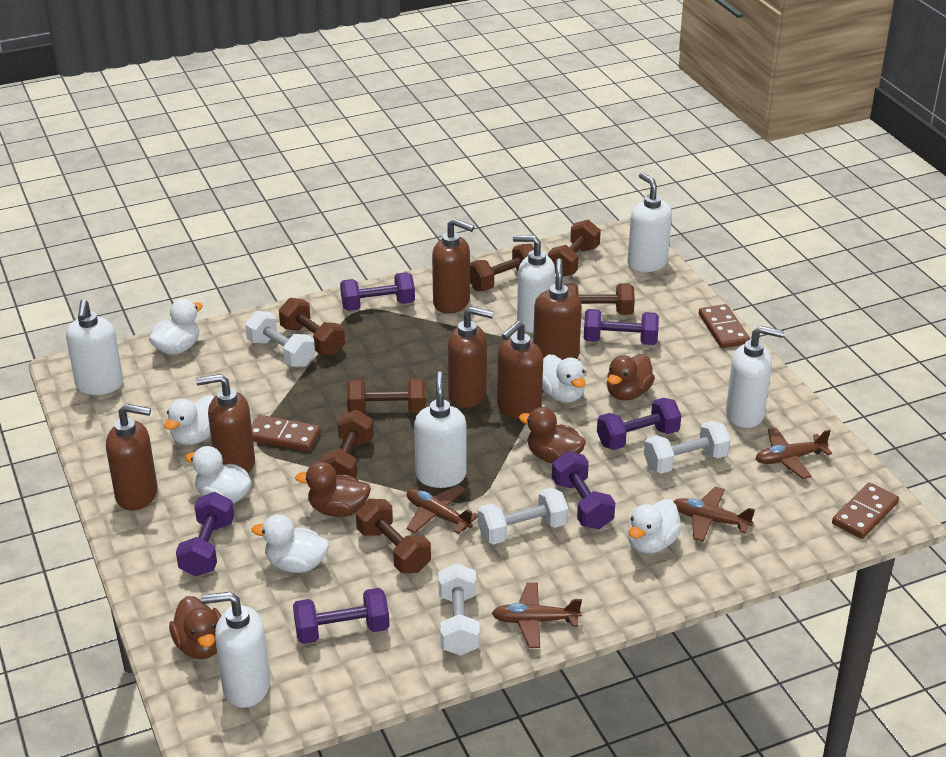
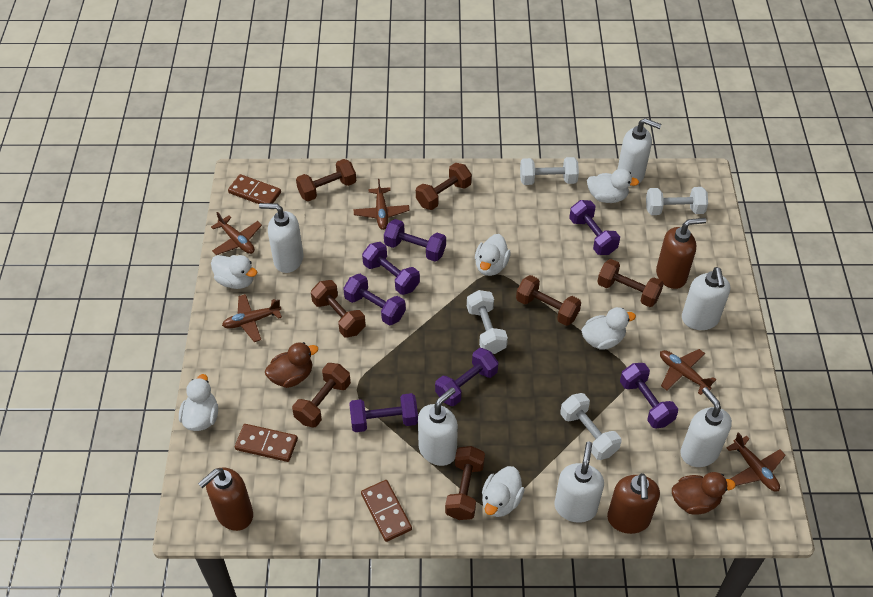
brown duck: [169,596,221,659] [295,462,371,517] [519,407,586,463] [607,354,655,400] = 4 -> [265,342,318,388] [672,472,736,515] = 2
brown plane: [407,485,478,534] [492,583,582,648] [673,487,755,542] [756,428,832,479] = 4 -> [211,212,262,255] [222,294,282,342] [353,179,410,230] [660,349,716,395] [726,432,786,492] = 5
brown soap dispenser: [106,404,158,511] [196,374,255,473] [432,218,474,314] [448,307,494,408] [497,321,543,419] [533,259,582,360] = 6 -> [198,467,253,531] [607,473,660,534] [656,218,706,289] = 3
purple dumbbell: [176,492,234,576] [293,588,389,644] [340,272,415,311] [552,451,615,529] [584,309,659,345] [597,398,681,450] = 6 -> [343,274,406,325] [349,393,418,432] [362,242,420,295] [384,219,446,261] [435,348,499,406] [569,200,620,255] [620,363,678,428] = 7

